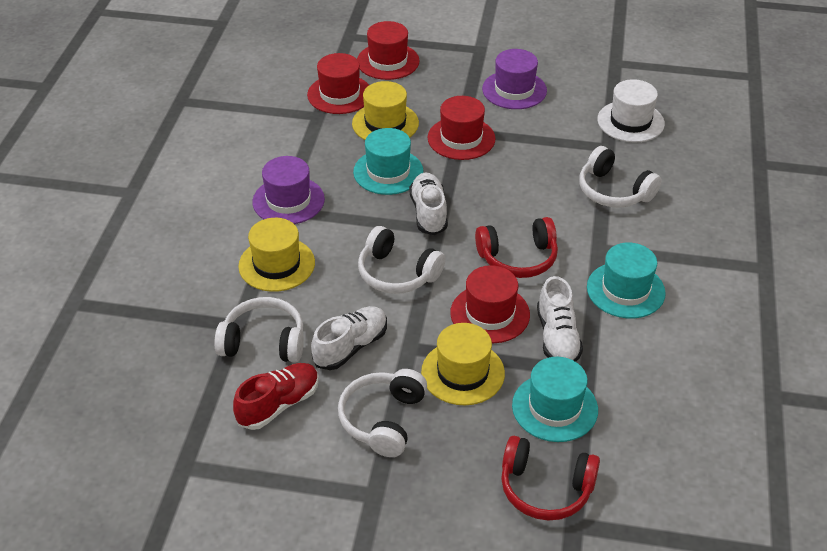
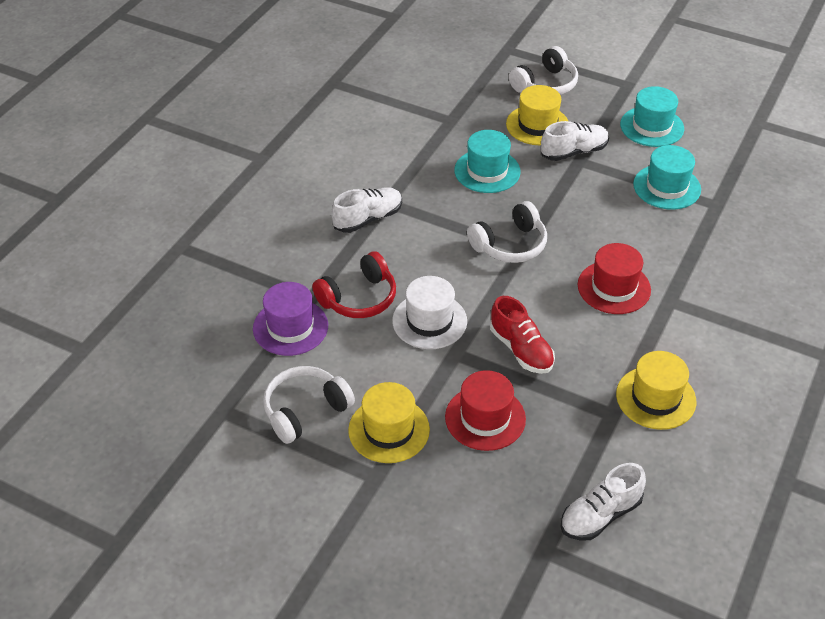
purple hat: [252,156,325,224] [482,49,547,109] = 2 -> [253,282,328,356] = 1
red hat: [307,53,369,114] [357,21,419,80] [428,96,496,160] [450,265,530,343] = 4 -> [445,370,526,451] [578,243,651,314] = 2
red headphones: [475,217,558,278] [501,436,600,521] = 2 -> [312,251,396,318] = 1
white headphones: [214,297,304,363] [338,369,427,457] [358,226,445,294] [579,146,662,208] = 4 -> [263,366,355,444] [467,201,547,263] [509,46,578,95] = 3

